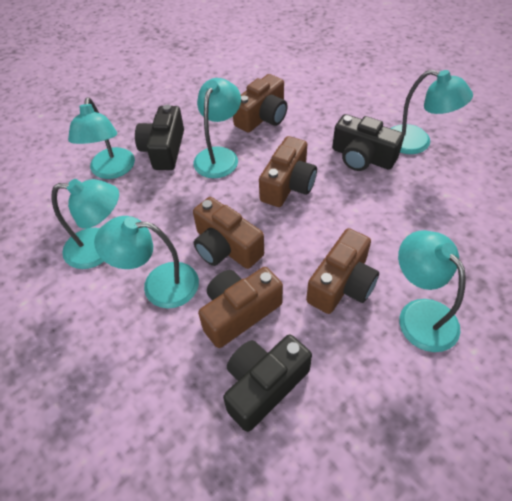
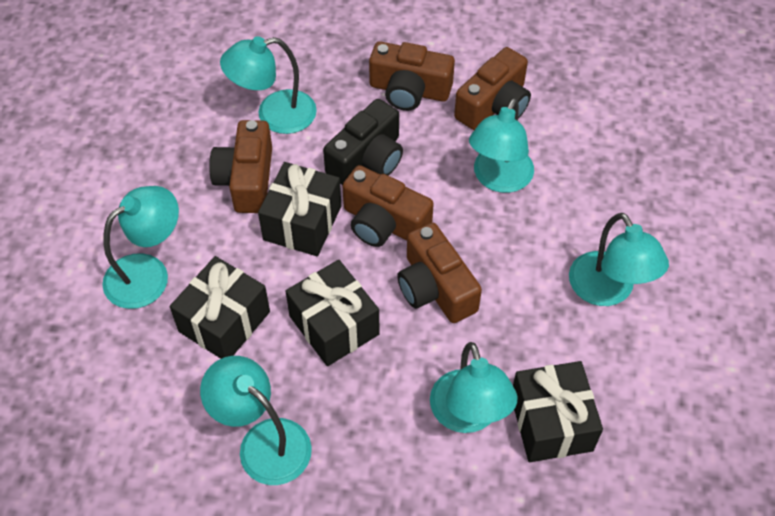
black camera: [135,104,184,170] [223,334,312,432] [332,114,404,171] = 3 -> [323,99,403,185] = 1
black gift: none = 0 -> [170,256,270,359] [258,162,342,256] [285,260,380,366] [513,361,603,462] = 4

